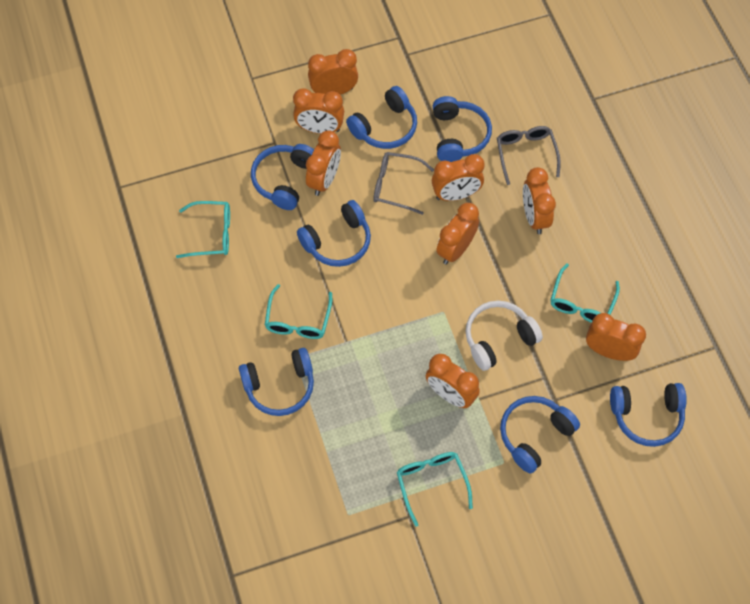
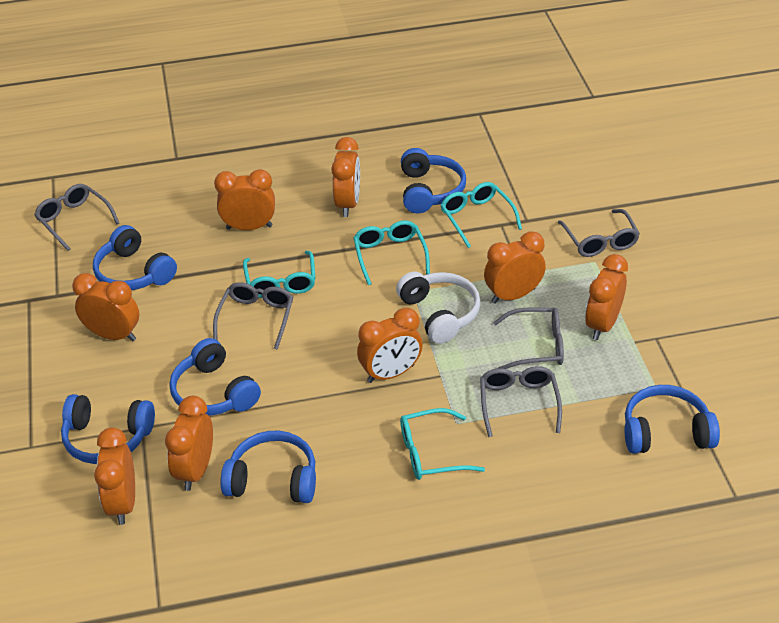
blue headphones: [239,348,314,416] [251,144,314,210] [297,200,371,267] [346,86,417,149] [433,96,492,162] [500,396,580,473] [610,383,687,447] = 7 -> [61,394,155,464] [93,225,177,290] [169,338,261,416] [220,431,316,503] [401,148,466,214] [625,385,720,454] = 6
grey glasses: [373,152,434,215] [497,126,561,185] = 2 -> [34,184,119,251] [213,282,293,350] [480,366,562,437] [493,307,564,369] [558,209,640,257] = 5

